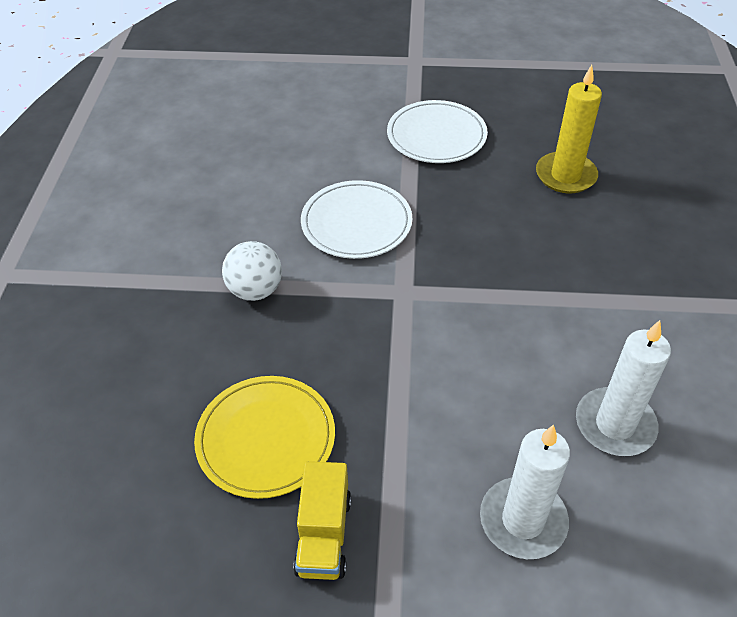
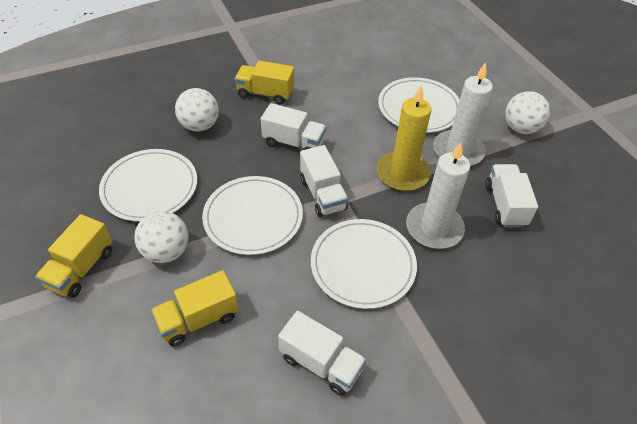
white ball: [222,241,282,301] = 1 -> [134,211,189,263] [175,88,219,131] [505,91,550,134] = 3
white plate: [301,180,412,259] [387,100,488,163] = 2 -> [99,149,197,222] [202,176,303,255] [311,219,417,309] [378,77,460,133] = 4
white truck: none = 0 -> [261,103,326,150] [278,311,366,396] [300,145,348,217] [485,164,538,227] = 4
yellow plate: [194,376,335,499] = 1 -> none = 0
yellow truck: [293,461,351,580] = 1 -> [35,214,113,298] [151,270,239,347] [235,61,295,105] = 3

